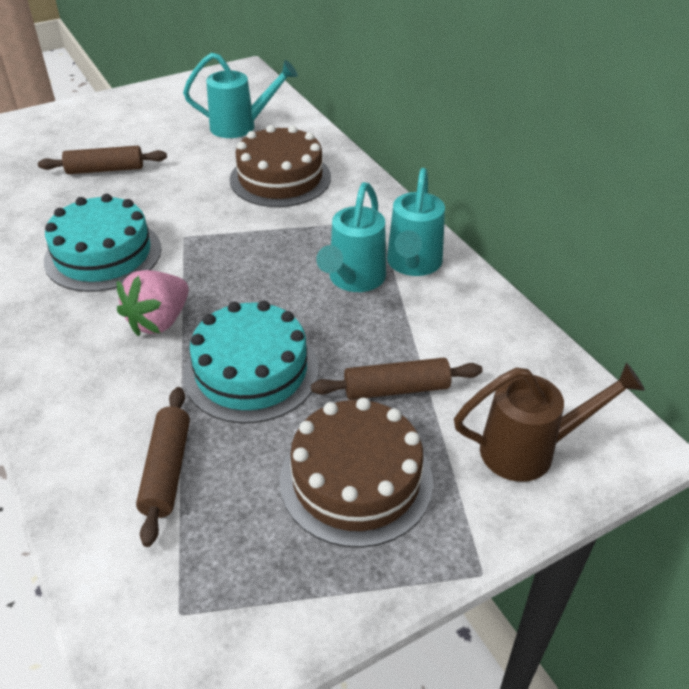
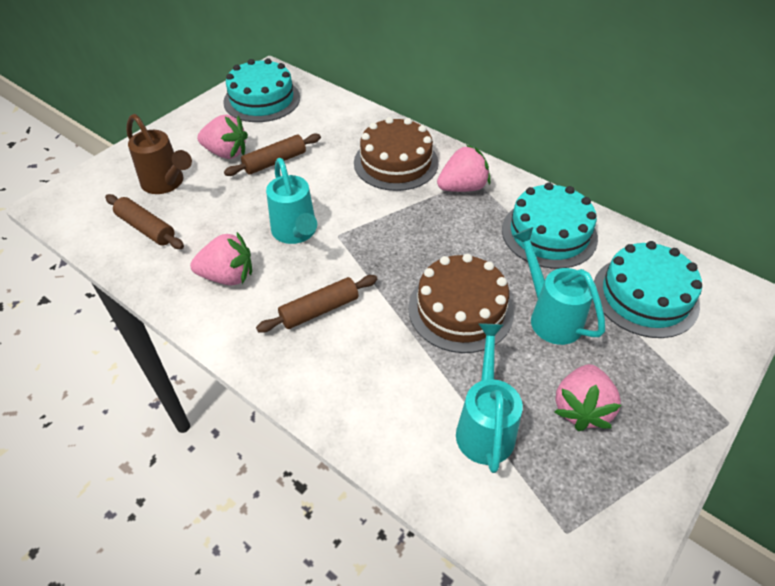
pink strawberry: [117,270,189,337] = 1 -> [190,232,252,285] [197,115,248,159] [437,144,490,192] [554,364,621,431] = 4
turquoise cake: [44,194,161,292] [183,300,319,424] = 2 -> [223,58,300,122] [502,182,598,269] [594,241,702,338] = 3

